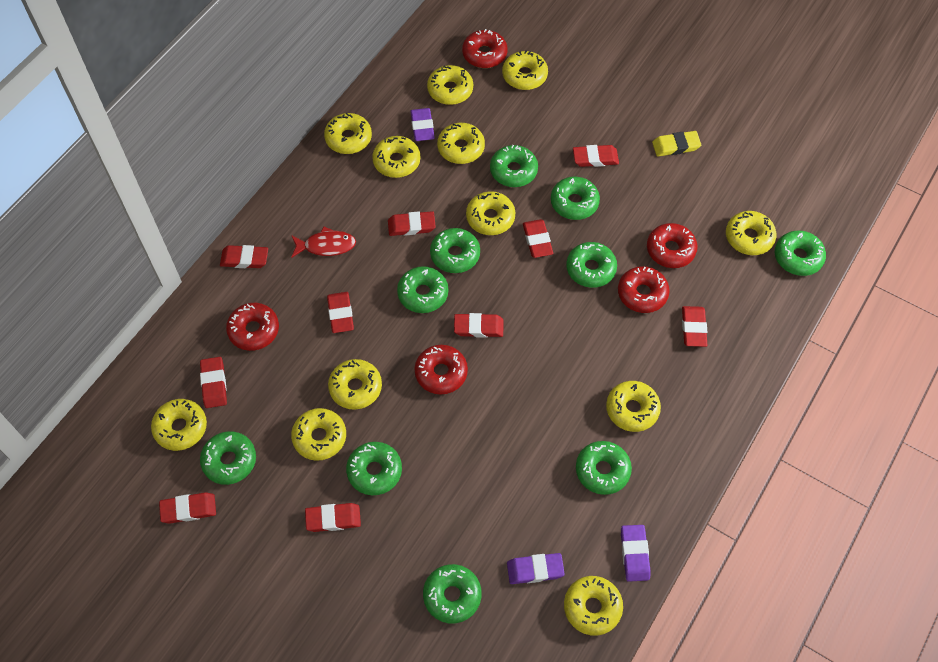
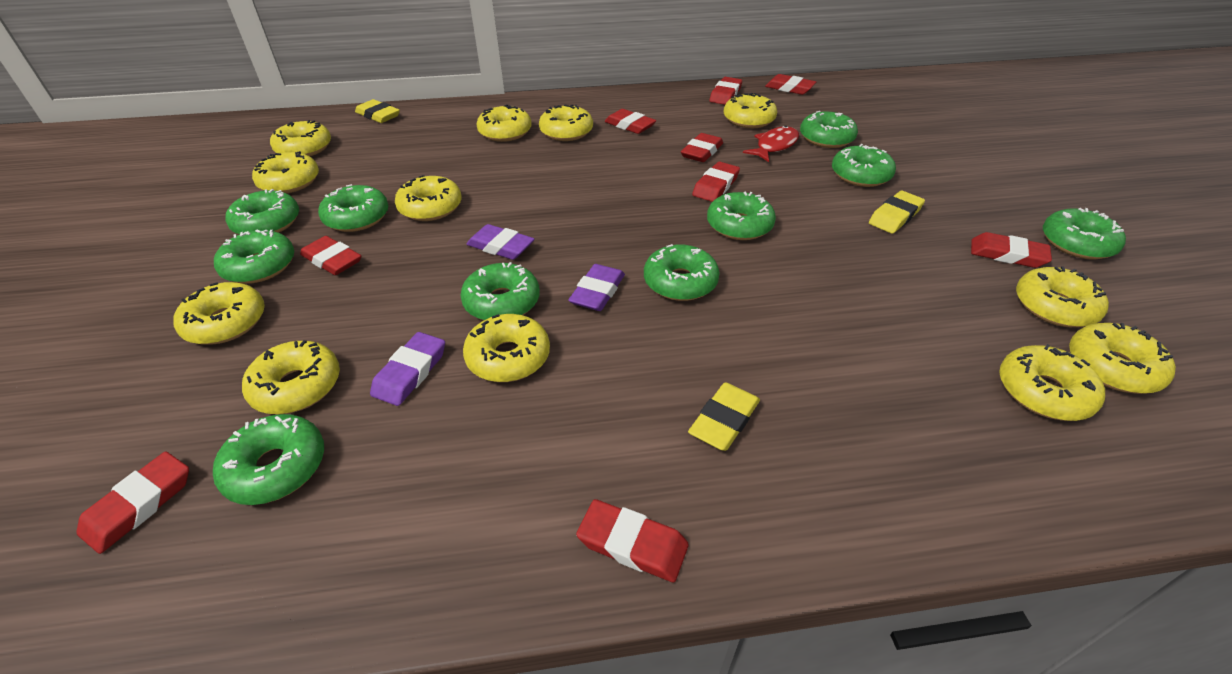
red donut: [226,303,279,351] [414,345,468,394] [462,29,507,68] [618,266,670,313] [647,223,698,268] = 5 -> none = 0
red eraser: [159,492,216,524] [200,357,227,408] [220,245,268,268] [305,503,361,532] [327,292,354,333] [388,211,436,236] [454,313,503,338] [523,219,553,258] [573,145,619,167] [682,306,707,347] = 10 -> [76,451,189,554] [300,236,362,275] [576,499,689,582] [605,109,656,134] [681,133,723,162] [692,162,740,202] [709,77,742,105] [765,74,816,95] [971,232,1052,268] = 9
yellow eraser: [652,131,701,157] = 1 -> [355,99,400,123] [688,382,760,451] [869,190,925,234] = 3

